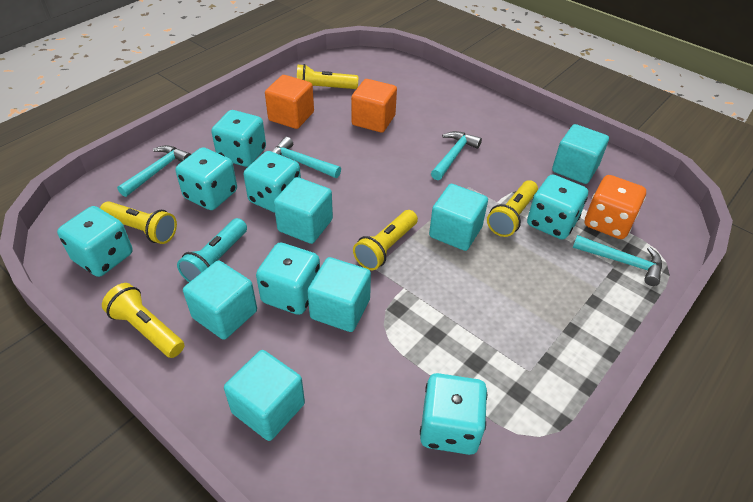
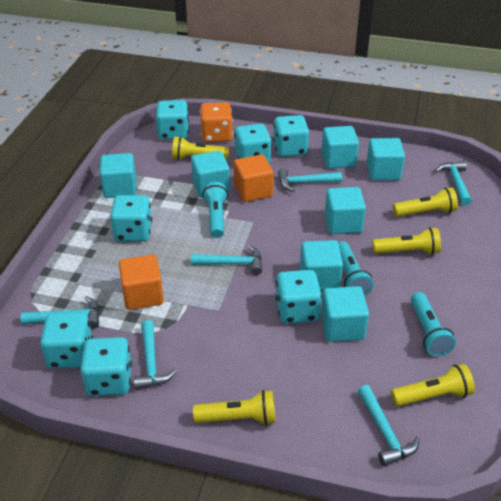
turquoise cube: [183,260,257,340] [224,350,305,441] [274,177,333,244] [307,257,371,332] [429,184,488,251] [552,124,609,184] = 6 -> [100,153,136,198] [191,151,230,198] [300,240,343,291] [321,126,359,169] [321,286,369,342] [325,187,366,234] [366,138,405,180] = 7
turquoise flashlight: [177,218,247,282] = 1 -> [202,181,228,238] [338,241,373,296] [411,292,456,356] = 3
turquoise hammer: [117,145,191,197] [272,137,341,178] [431,131,482,180] [573,235,662,286] = 4 -> [21,296,99,329] [133,320,177,390] [191,245,262,275] [278,168,342,192] [358,385,420,466] [435,161,472,205] = 6

